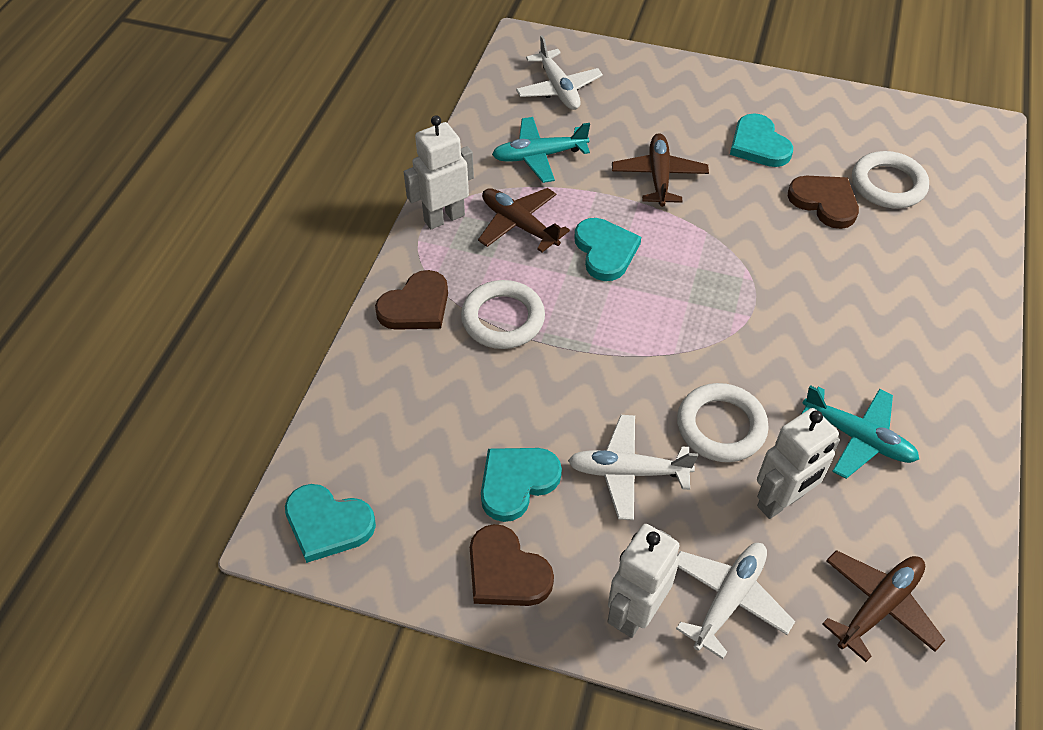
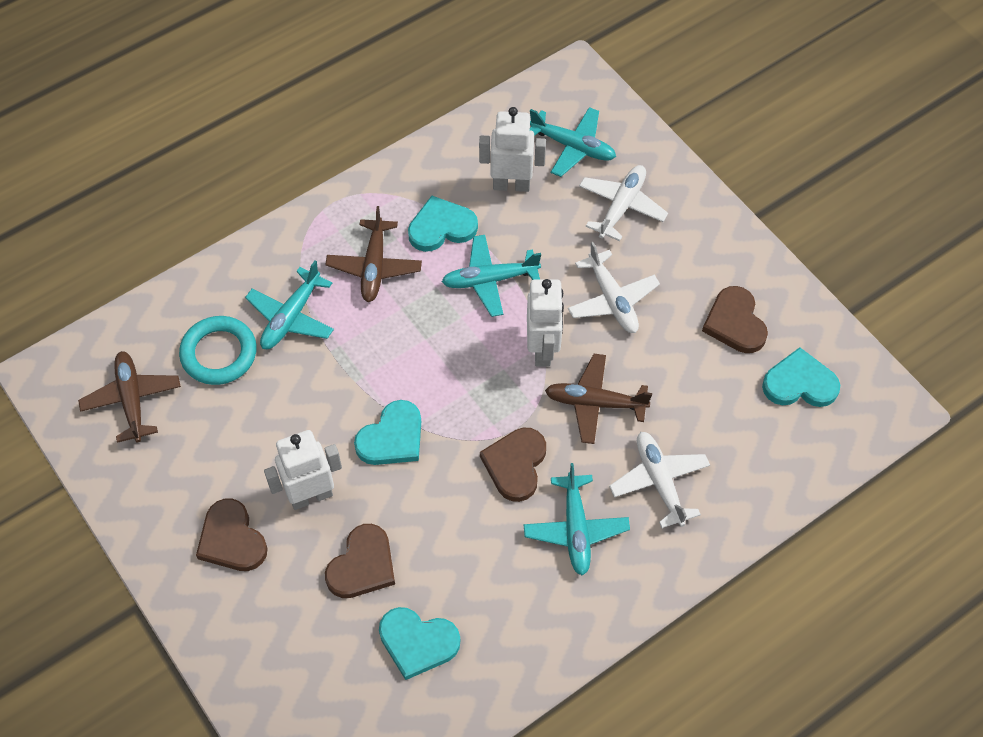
brown heart: [375,270,448,330] [470,524,554,606] [788,176,859,229] = 3 -> [196,498,268,571] [325,524,395,598] [480,428,546,502] [702,286,768,353] = 4
turquoise plane: [492,117,590,183] [801,385,919,479] = 2 -> [245,260,334,349] [442,235,541,317] [524,463,630,576] [530,107,616,177] = 4
turquoise ring: none = 0 -> [179,316,257,385] = 1
white ring: [461,280,545,349] [677,383,769,462] [852,151,929,208] = 3 -> none = 0

